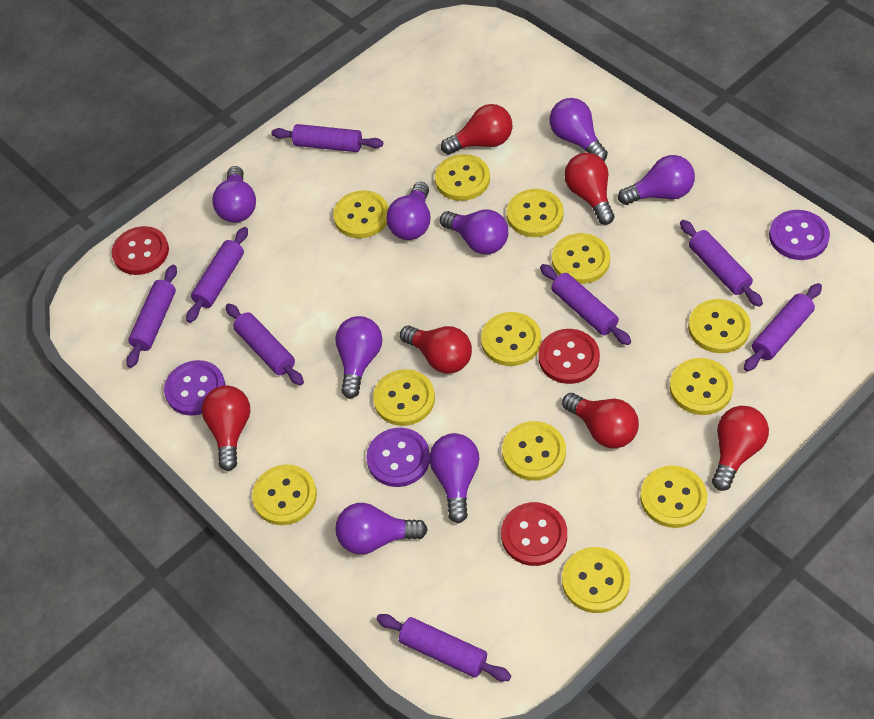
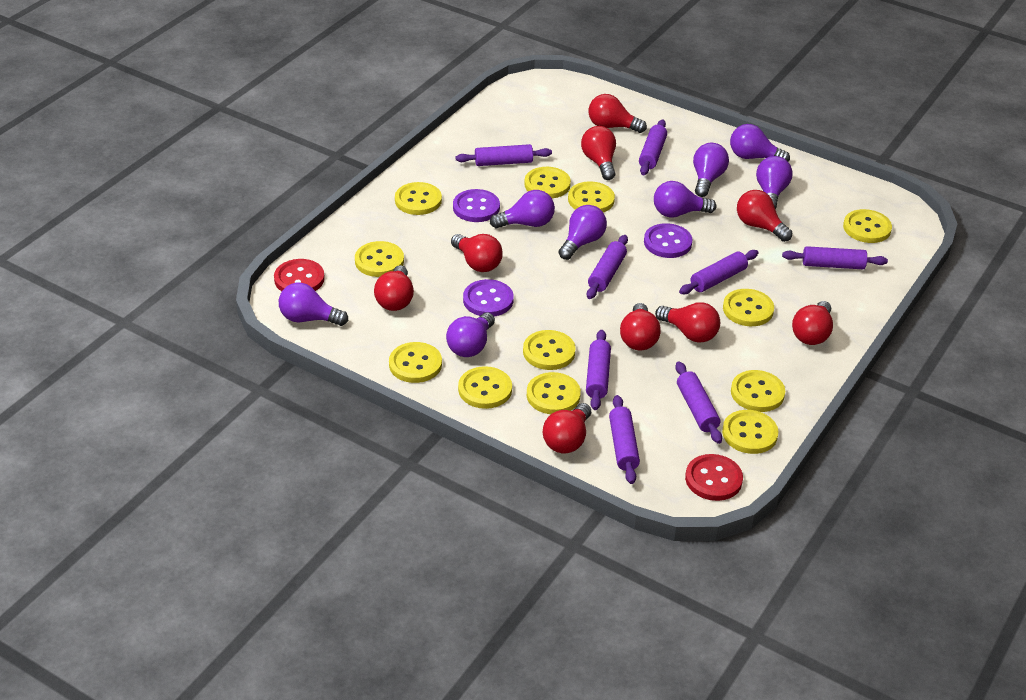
red button: [112,226,169,275] [501,502,567,566] [538,329,600,384] = 3 -> [274,259,325,291] [685,454,743,501] = 2
red light bulb: [202,385,250,471] [400,326,472,374] [441,104,512,155] [562,393,639,448] [564,153,615,225] [712,406,769,491] = 6 -> [374,265,414,311] [451,234,503,272] [543,403,591,454] [581,126,616,180] [589,94,647,133] [620,303,661,350] [655,302,720,343] [737,190,792,242] [792,301,833,345] = 9

